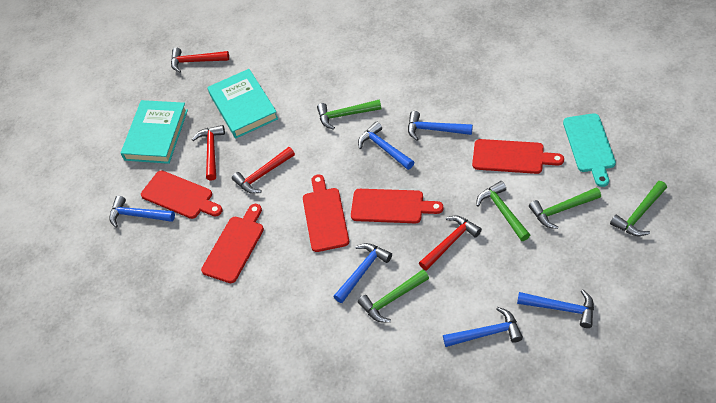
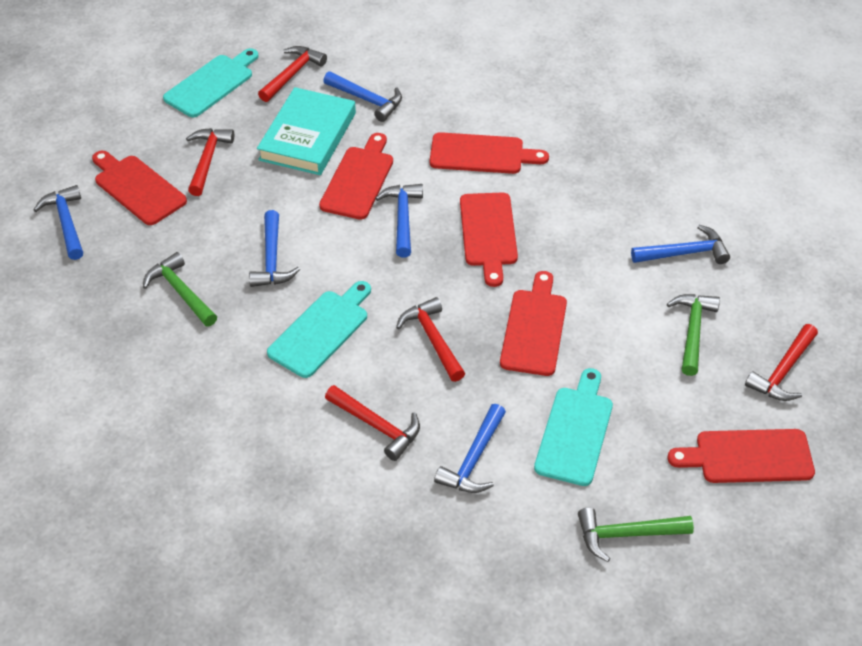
green hammer: [317,100,381,130] [358,269,429,322] [476,181,530,241] [529,187,601,229] [610,181,667,236] = 5 -> [143,252,217,327] [578,508,694,562] [667,294,720,376] = 3
red cutting board: [141,170,222,219] [201,204,264,283] [303,174,349,252] [351,189,443,223] [472,139,564,174] = 5 -> [92,151,187,225] [319,133,393,220] [430,132,549,174] [460,192,518,287] [500,271,567,376] [668,429,815,483] = 6
red hammer: [171,47,229,73] [192,125,225,181] [232,147,295,194] [419,215,482,271] = 4 -> [186,128,234,196] [258,46,327,102] [325,385,420,461] [396,297,465,382] [745,324,818,401] = 5
turquoise book: [121,100,188,164] [207,69,278,139] = 2 -> [257,87,356,175] = 1
turquoise cutting board: [563,113,616,187] = 1 -> [163,48,259,117] [267,281,371,378] [534,368,613,486] = 3

